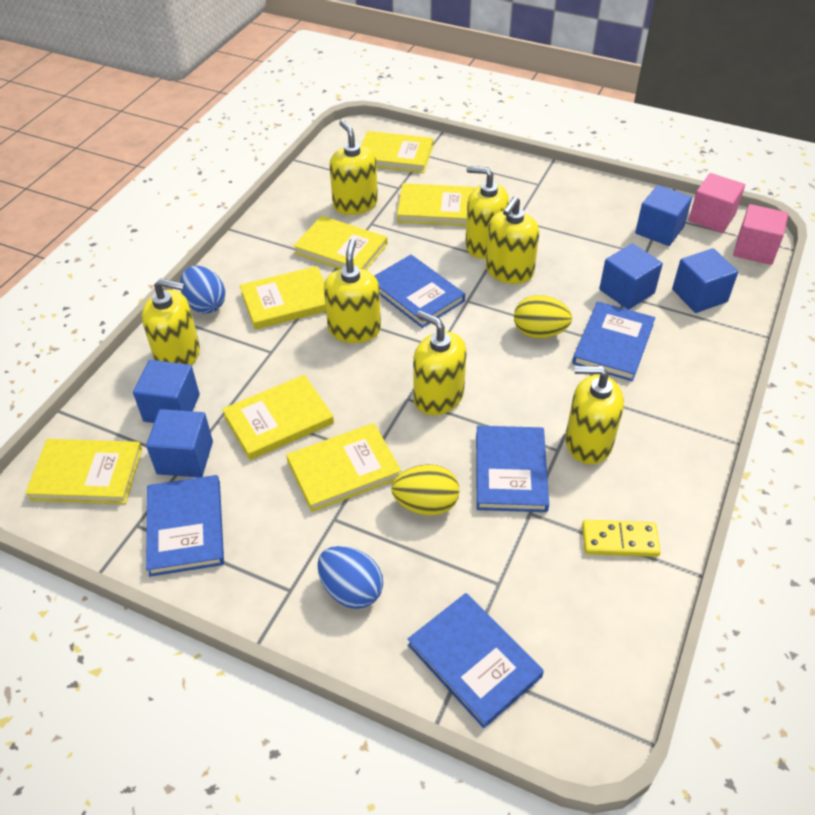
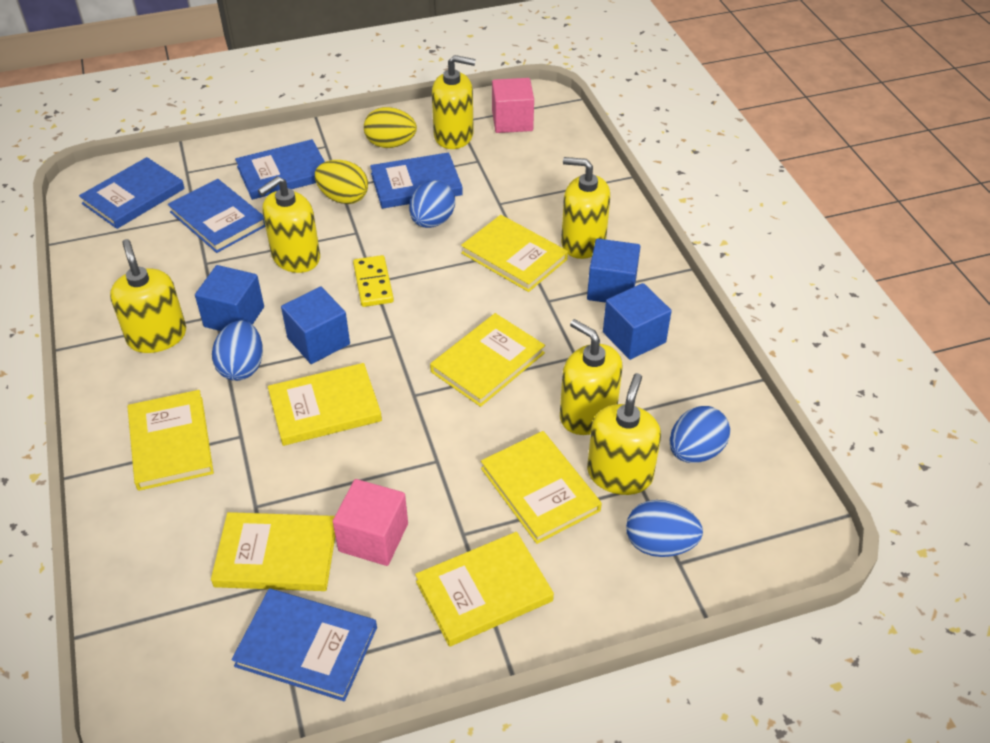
blue cube: [133,360,200,423] [146,409,213,477] [599,243,663,310] [635,185,692,246] [672,248,738,313] = 5 -> [195,265,264,331] [281,287,350,364] [587,239,641,303] [603,283,672,360] = 4
blue egg: [180,266,225,314] [317,546,383,609] = 2 -> [212,320,263,381] [409,180,455,228] [626,500,703,557] [670,406,730,463] = 4
yellow soap dispenser: [142,278,200,365] [324,239,381,343] [330,120,378,215] [413,311,466,415] [465,166,509,259] [486,196,539,284] [565,366,624,464] = 7 -> [110,239,186,353] [258,176,320,273] [432,55,476,149] [560,319,623,435] [561,157,610,259] [587,373,661,495] = 6

